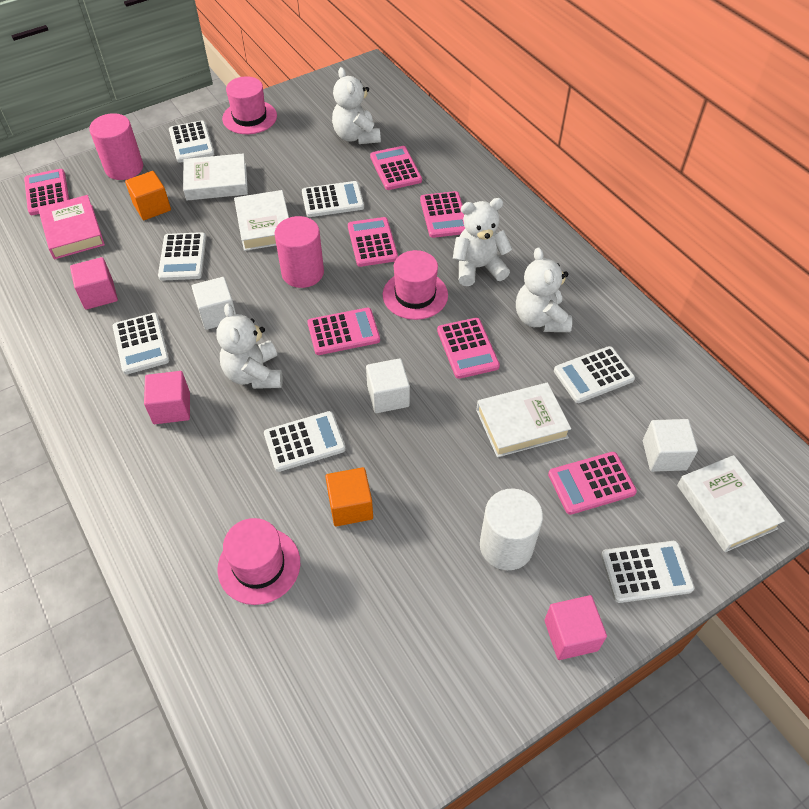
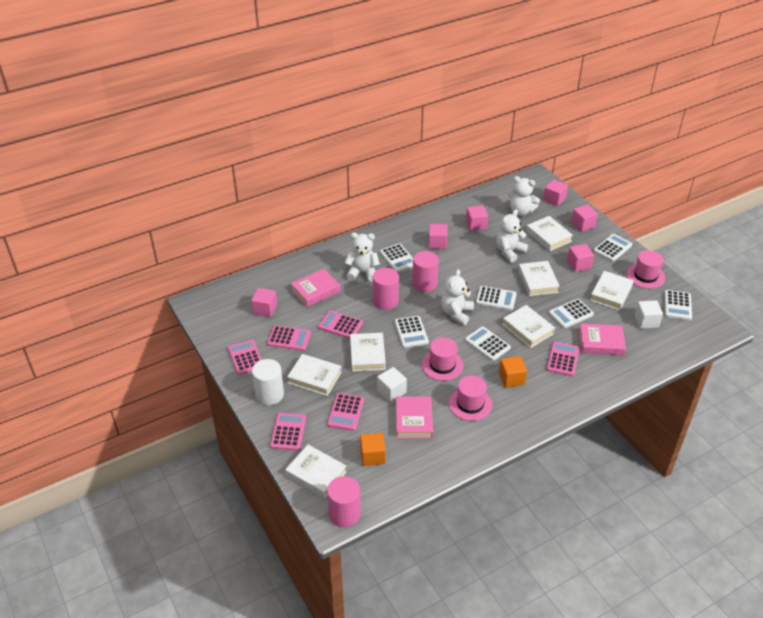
pink book: [38,195,105,259] = 1 -> [291,269,341,307] [396,396,433,438] [579,323,626,355] = 3
pink calculator: [24,169,69,215] [307,308,380,355] [348,217,398,267] [370,146,422,190] [420,191,465,238] [437,318,500,379] [548,452,637,515] = 7 -> [228,340,262,375] [267,325,311,351] [270,413,306,451] [318,311,363,339] [327,393,364,431] [546,342,580,376] = 6
pink cube: [70,257,118,310] [144,371,190,424] [544,595,607,660] = 3 -> [251,288,277,317] [428,224,448,249] [466,205,488,231] [543,179,568,206] [567,244,594,272] [571,204,598,232] = 6
pink cylinder: [89,113,143,180] [274,216,324,288] = 2 -> [327,476,361,528] [373,268,399,310] [412,251,439,292] = 3
white book: [183,153,248,201] [234,190,289,251] [476,383,571,457] [677,455,785,552] = 4 -> [285,445,347,498] [287,354,342,396] [350,333,386,371] [502,305,555,348] [518,261,560,296] [526,216,573,251] [590,271,633,310] = 7
white cube: [192,277,236,330] [366,358,410,413] [643,419,698,472] = 3 -> [377,367,407,402] [634,300,663,329] = 2

